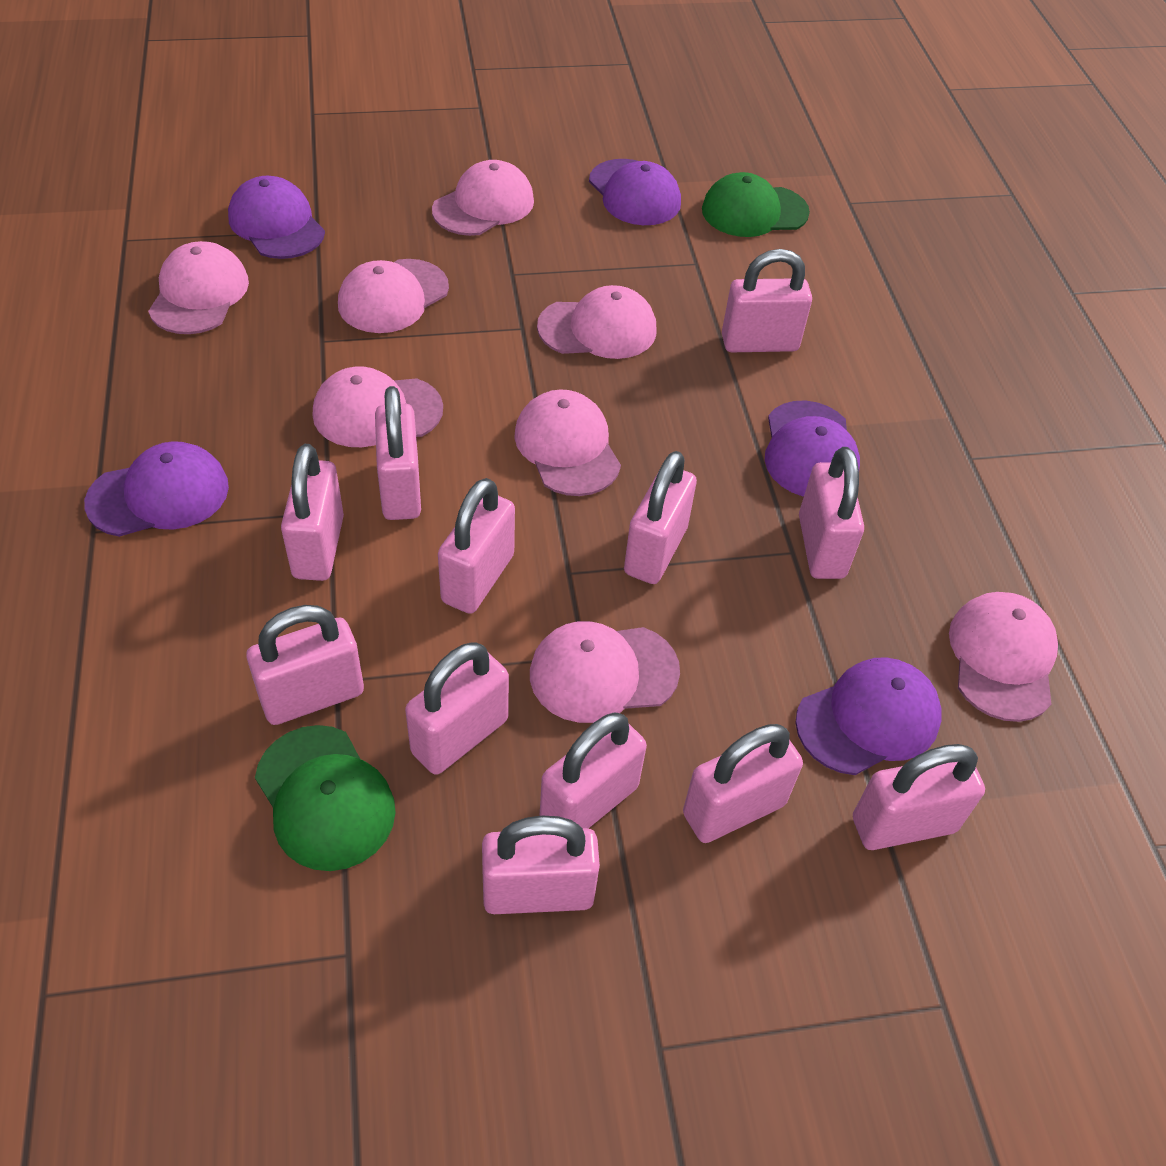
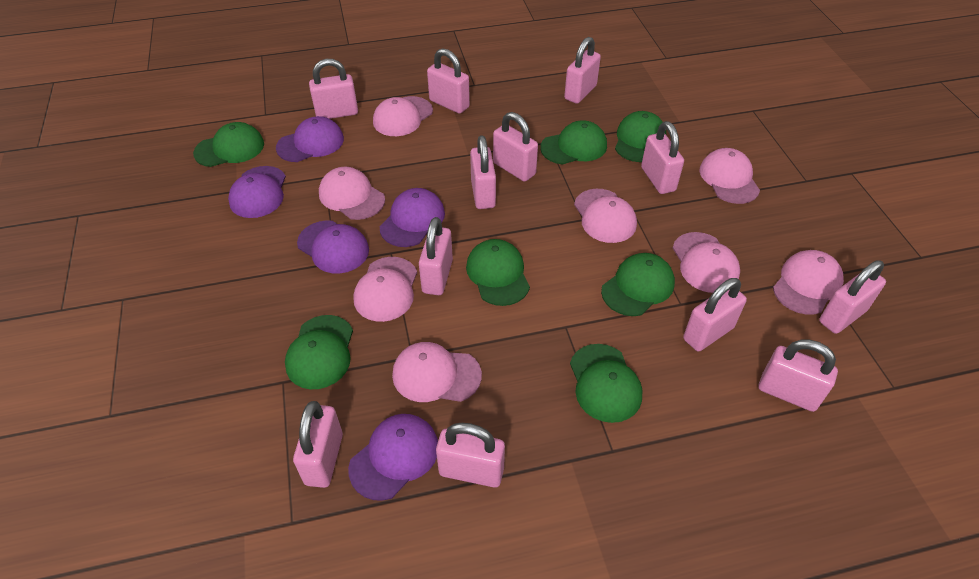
green cap: [255,725,396,871] [702,172,810,237] = 2 -> [193,122,264,167] [285,315,353,389] [466,239,530,306] [540,120,607,165] [570,344,642,423] [601,253,675,316] [615,111,666,162] = 7

